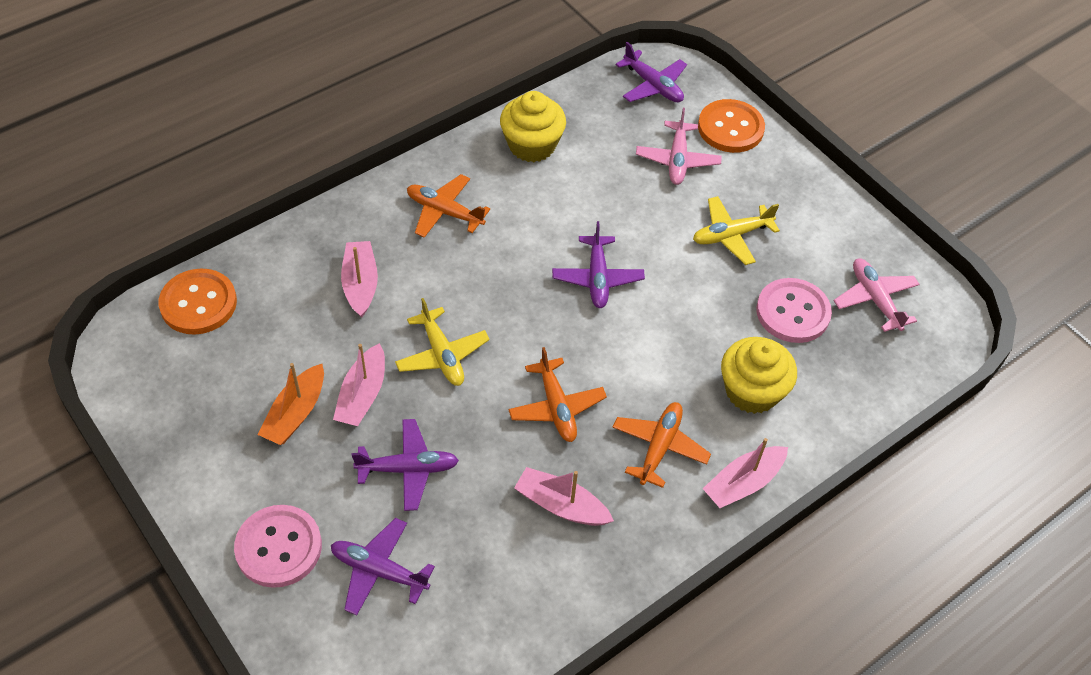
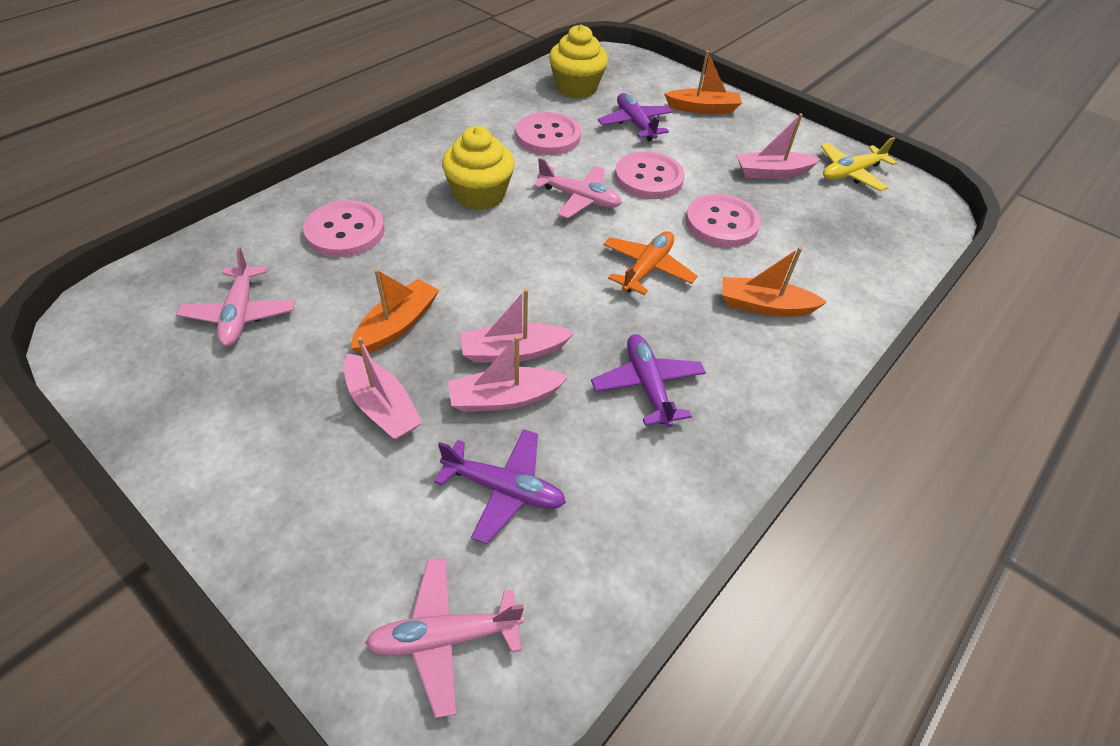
orange boat: [258,363,324,445] = 1 -> [351,269,439,354] [664,51,742,114] [722,247,827,317] = 3
orange button: [159,269,237,335] [698,99,765,153] = 2 -> none = 0
orange plane: [407,174,490,238] [508,347,607,442] [612,402,711,488] = 3 -> [604,231,698,295] = 1
pink button: [234,505,322,588] [756,278,832,343] = 2 -> [303,200,385,257] [516,112,581,155] [615,151,685,199] [685,194,761,247] = 4
pink plane: [636,108,722,185] [834,258,920,332] = 2 -> [176,248,295,346] [365,558,524,718] [533,158,622,219] = 3
purple plane: [331,518,435,615] [352,419,459,511] [552,221,645,308] [616,42,687,102] = 4 -> [434,429,566,544] [591,334,706,428] [598,93,673,141] = 3
yellow plane: [395,298,490,386] [693,196,780,265] = 2 -> [821,137,897,191] = 1

